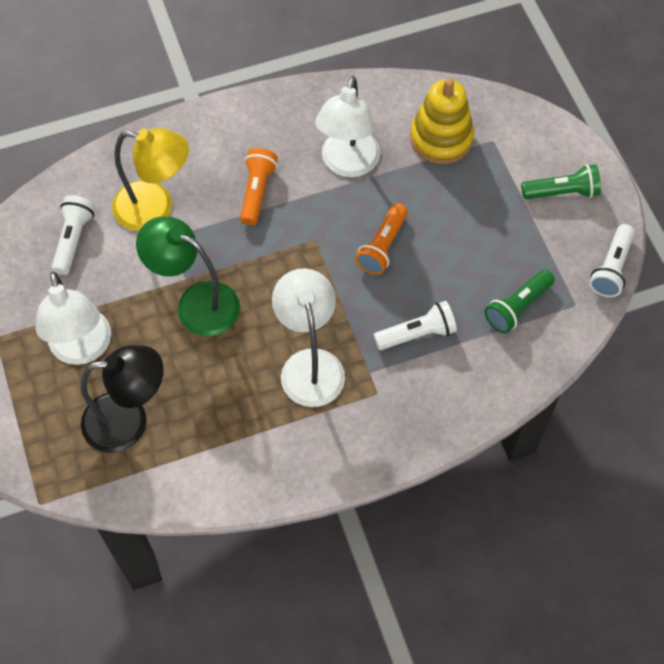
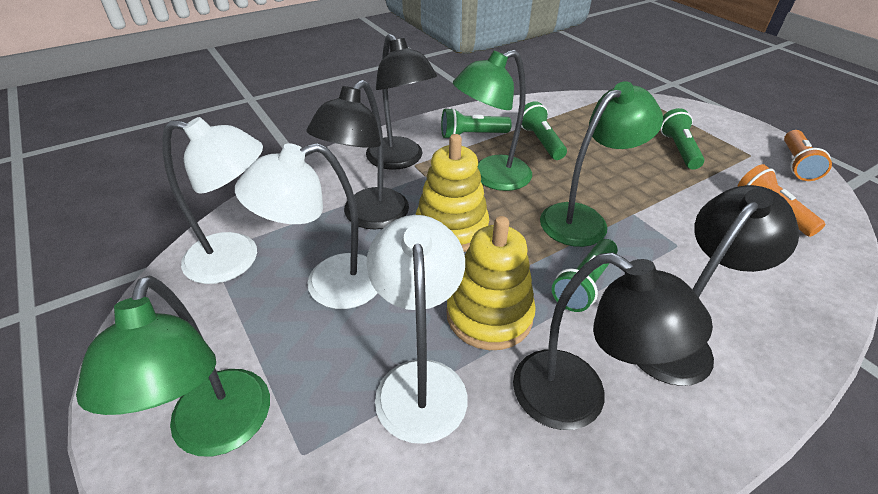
black lamp: [80,345,164,453] = 1 -> [306,80,409,229] [366,33,437,170] [513,253,713,430] [637,185,799,386] = 4
green flashlight: [485,269,555,333] [521,164,601,199] = 2 -> [441,108,512,138] [521,101,567,160] [552,239,618,312] [660,108,705,170] = 4
green lamp: [136,216,240,336] = 1 -> [76,276,270,457] [453,50,532,191] [540,81,663,247] = 3
white flashlight: [52,195,95,275] [373,301,457,350] [589,224,635,297] = 3 -> none = 0
yellow lamp: [112,128,189,231] = 1 -> none = 0
yellow stacking toy: [410,78,474,164] = 1 -> [415,134,489,252] [446,216,536,350] = 2

